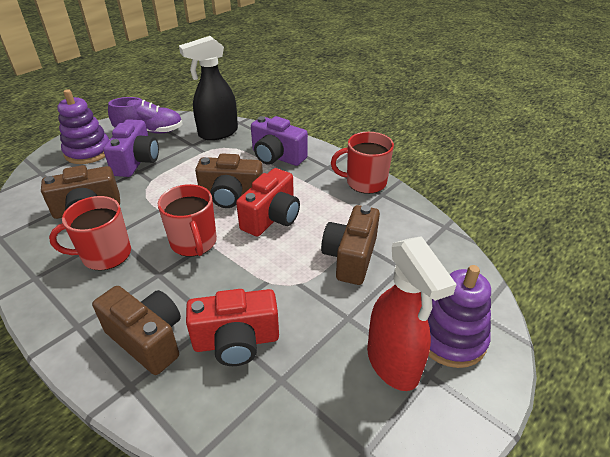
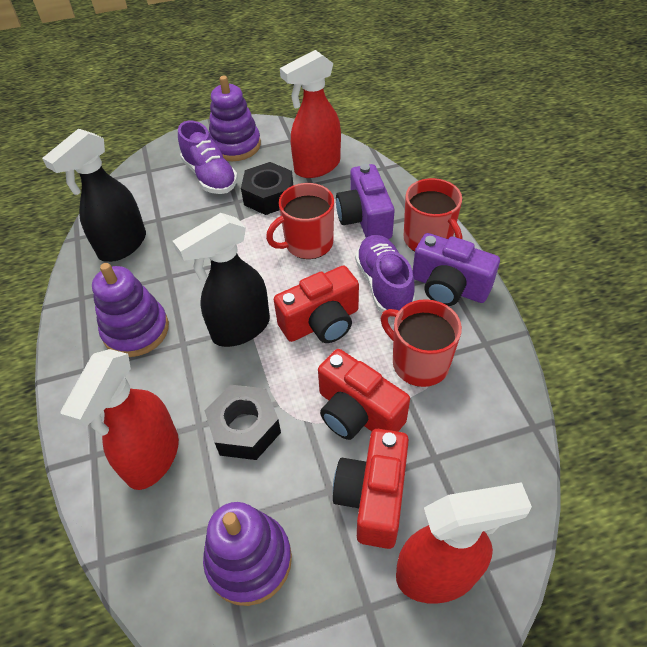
black nut: none = 0 -> [204,385,281,460] [241,162,293,215] = 2
black spray bottle: [179,36,238,140] = 1 -> [42,129,146,262] [173,213,270,347] = 2
brown camera: [41,165,120,219] [92,286,181,375] [195,153,263,208] [321,205,380,285] = 4 -> none = 0
purple shoe: [108,97,183,133] = 1 -> [178,121,238,194] [355,235,415,313] = 2
purple stacking toy: [57,89,109,164] [428,265,491,368] = 2 -> [92,263,169,357] [203,502,292,606] [209,76,261,161] = 3
red camera: [186,289,279,366] [236,168,300,237] = 2 -> [274,265,359,343] [318,349,410,440] [333,429,409,549] = 3
red spray bottle: [367,236,457,391] = 1 -> [60,349,179,490] [280,50,341,178] [396,482,532,604] = 3

